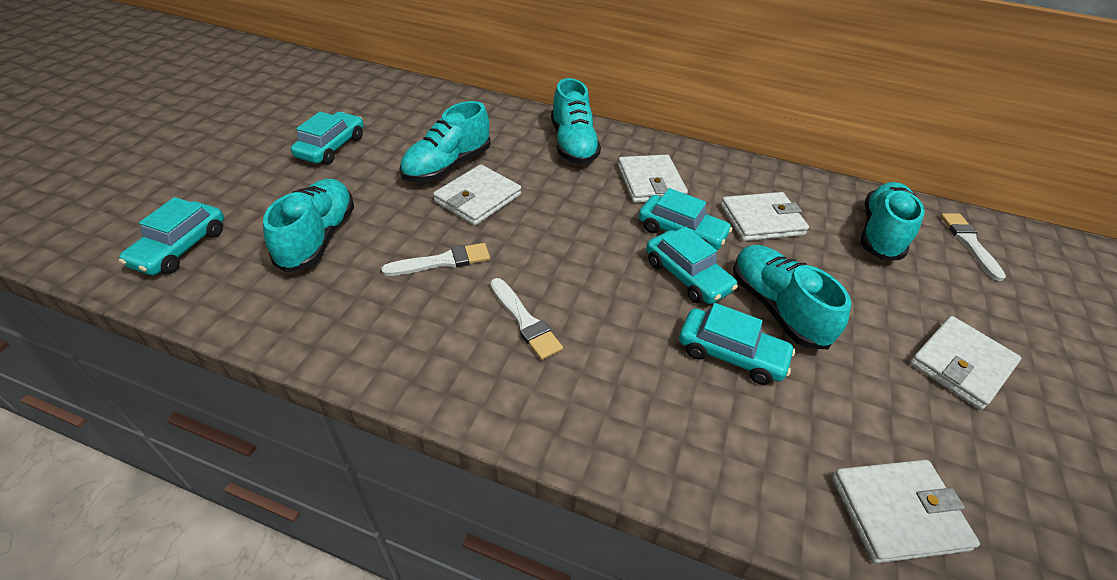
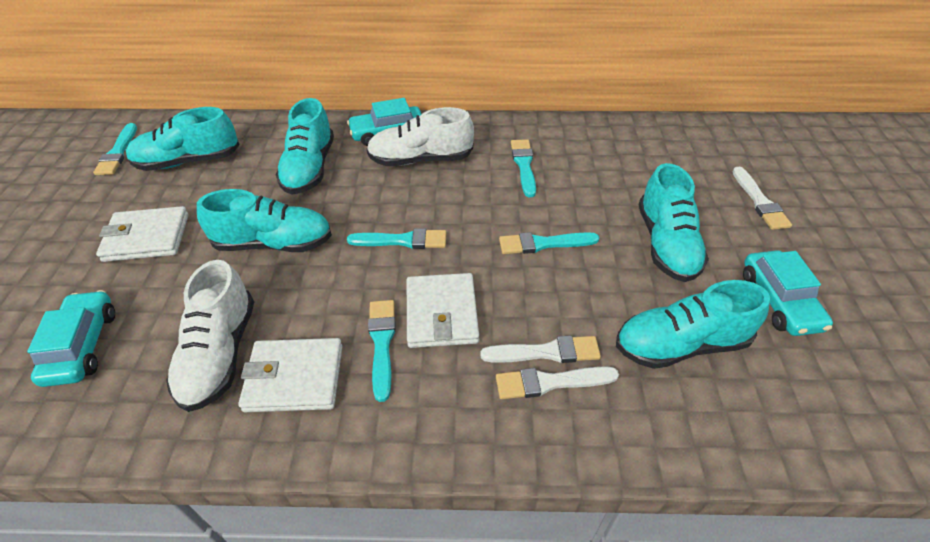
turquoise brush: none = 0 -> [93,123,137,175] [347,228,446,249] [368,300,396,402] [499,232,599,254] [511,139,536,197] = 5
turquoise car: [119,197,224,275] [291,112,363,164] [639,188,732,250] [646,227,738,304] [679,303,796,385] = 5 -> [27,290,115,387] [347,98,421,146] [743,250,833,336] = 3
white shoe: none = 0 -> [166,260,254,412] [366,107,474,166] = 2
white wallet: [433,164,521,226] [618,155,688,203] [721,192,809,241] [832,460,980,563] [910,316,1021,410] = 5 -> [96,206,188,262] [238,338,343,412] [407,273,479,348] = 3

